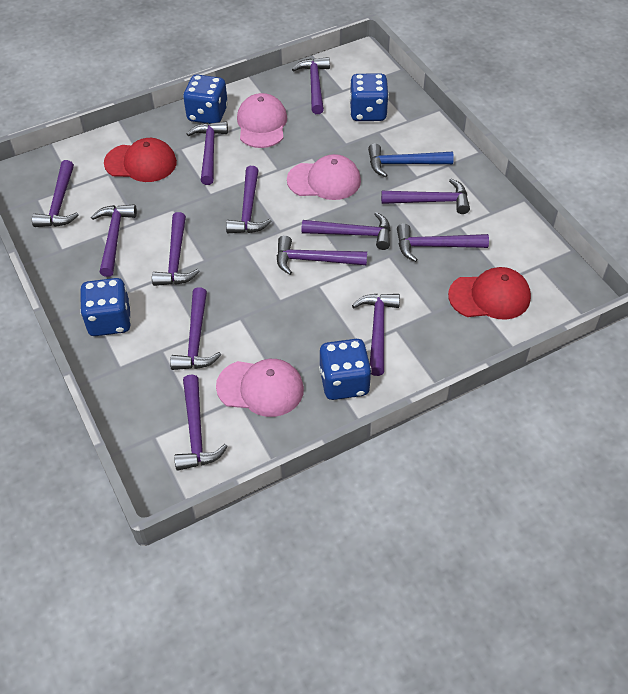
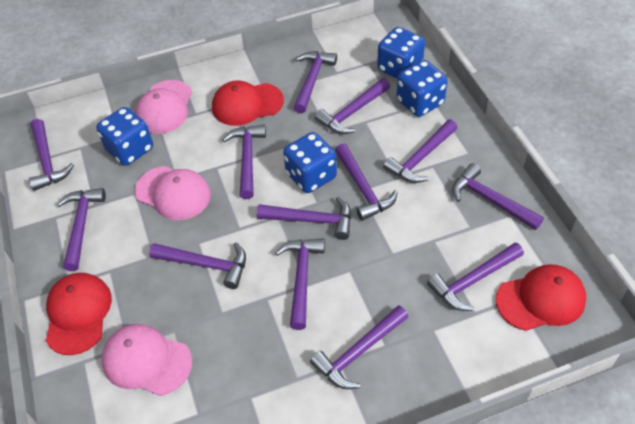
blue hammer: [368,143,454,177] = 1 -> none = 0
red cap: [104,138,177,182] [448,267,531,319] = 2 -> [46,273,112,355] [212,80,284,126] [496,264,587,331] = 3

